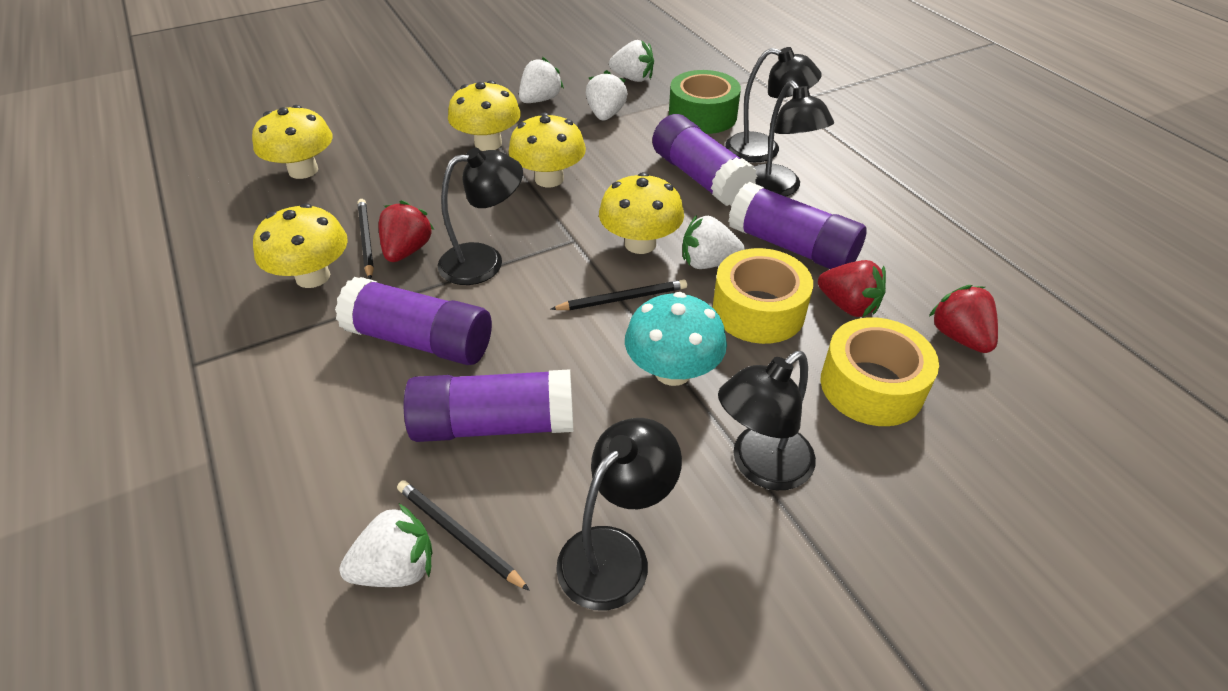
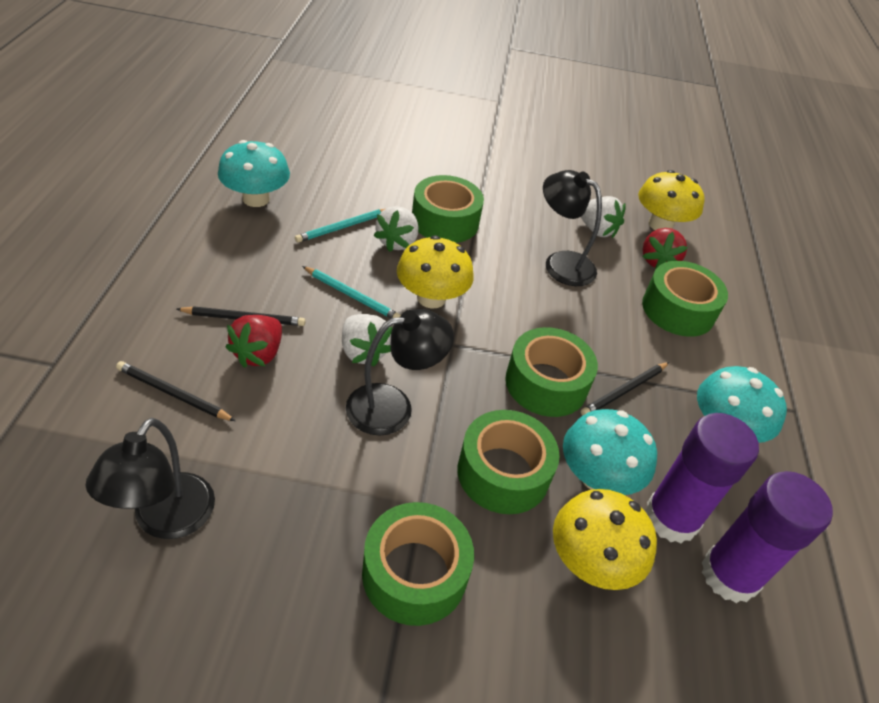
black lamp: [438,148,523,285] [556,418,682,611] [718,351,816,490] [725,47,822,162] [754,81,834,197] = 5 -> [86,418,215,539] [346,309,454,435] [543,170,602,286] = 3
green tape: [669,70,741,134] = 1 -> [362,502,474,626] [412,175,484,243] [458,410,560,514] [505,327,598,417] [642,261,728,337] = 5
purple glue stick: [335,277,492,365] [404,369,573,442] [652,114,757,206] [728,182,867,269] = 4 -> [645,413,759,544] [702,471,833,603] = 2
red strawberry: [379,200,434,262] [818,260,886,317] [929,285,998,353] = 3 -> [225,315,282,368] [642,228,688,269] = 2
turquoise mushroom: [625,292,727,386] = 1 -> [218,140,290,207] [563,409,657,495] [697,366,787,443] = 3
turquoise pencil: none = 0 -> [295,209,385,243] [302,266,401,318] = 2
white strawberry: [339,504,432,587] [519,57,564,103] [586,70,628,121] [609,40,654,82] [682,215,745,269] = 5 -> [342,314,392,367] [373,206,418,252] [581,196,626,238] = 3
yellow mushroom: [252,105,333,179] [253,203,348,288] [448,81,521,151] [509,112,586,187] [599,172,684,254] = 5 -> [397,235,474,308] [553,489,657,590] [638,170,705,230] = 3
yellow tape: [713,248,813,344] [821,317,939,426] = 2 -> none = 0

